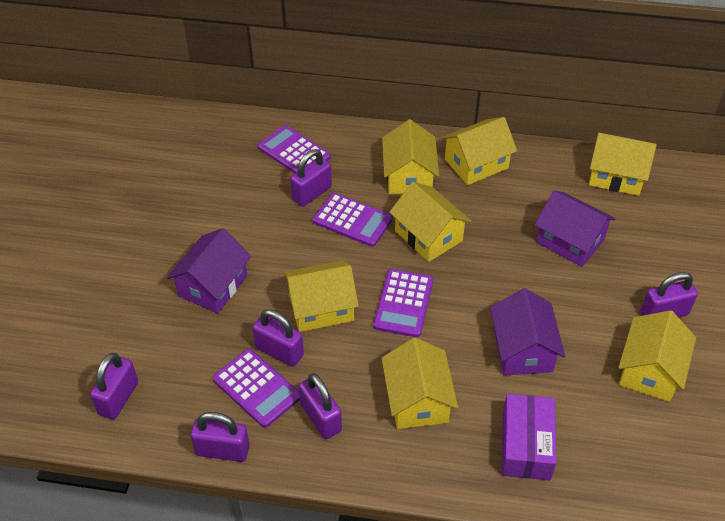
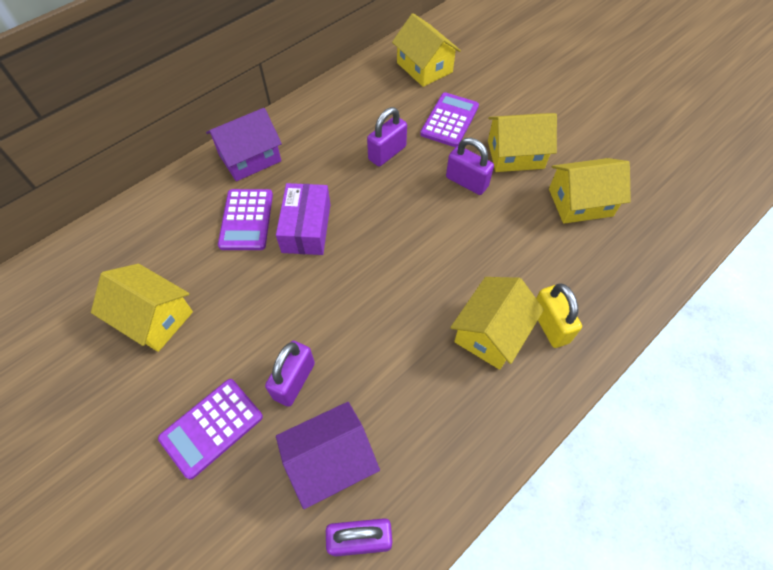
purple calculator: [213,349,300,428] [258,125,331,173] [313,193,393,247] [373,269,433,337] = 4 -> [158,379,263,480] [218,189,273,250] [420,92,479,147] = 3
purple house: [167,228,251,314] [490,288,565,376] [535,190,616,267] = 3 -> [206,108,282,181] [276,402,380,509] = 2
purple padlock: [90,353,138,420] [191,412,250,462] [253,309,304,367] [290,149,332,207] [299,373,342,439] [641,272,698,317] = 6 -> [265,341,315,407] [326,518,392,556] [367,107,407,167] [446,138,494,195] = 4
yellow house: [283,260,359,332] [381,337,458,429] [382,119,439,194] [389,182,471,262] [441,117,517,185] [589,133,657,196] [618,310,696,402] = 7 -> [91,264,193,352] [392,13,461,87] [450,277,544,370] [488,113,557,172] [549,158,631,224] = 5
yellow padlock: none = 0 -> [536,283,582,348] = 1

